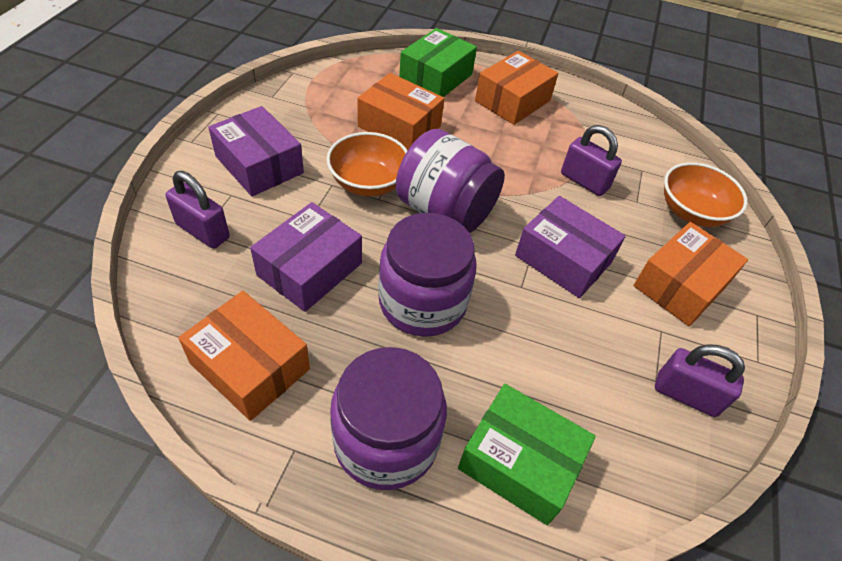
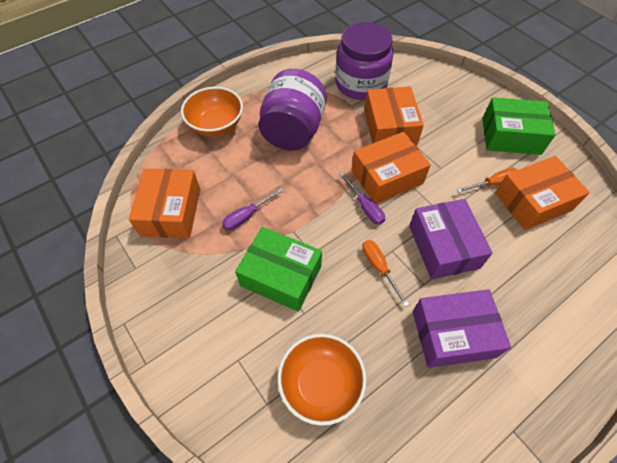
orange screwdriver: none = 0 -> [362,240,409,307] [457,168,518,193] = 2
purple box: [208,106,304,196] [250,202,362,312] [515,196,626,298] = 3 -> [409,199,492,279] [413,289,511,368] = 2
purple jar: [330,347,447,490] [378,213,477,337] [396,129,505,233] = 3 -> [259,69,327,151] [335,22,393,100] = 2
purple padlock: [166,171,230,249] [561,125,622,196] [655,344,745,417] = 3 -> none = 0
purple screwdriver: none = 0 -> [222,188,284,230] [339,172,385,225] = 2

